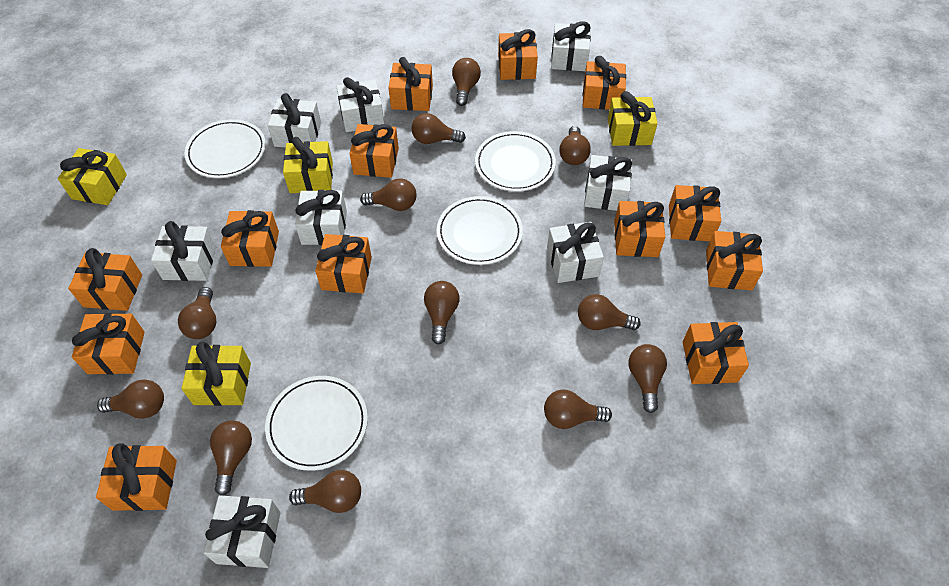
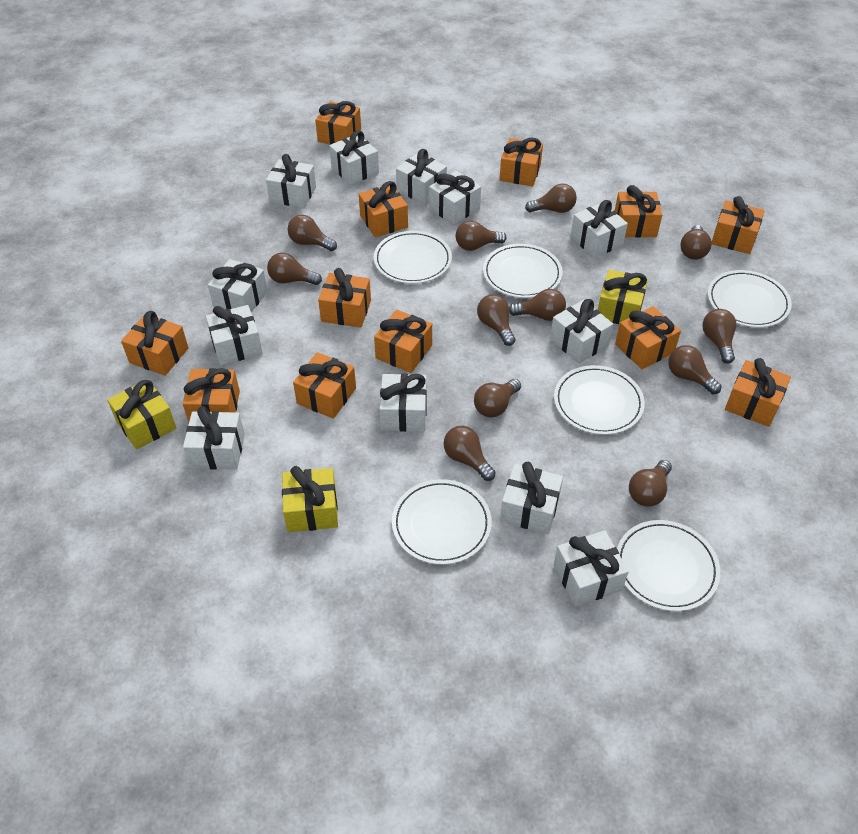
orange gift: [68,248,142,311] [72,313,145,375] [96,443,177,511] [221,210,279,267] [315,234,372,293] [349,124,399,178] [388,57,433,111] [498,29,538,80] [583,56,626,110] [614,201,665,257] [669,185,721,241] [682,322,749,384] [706,231,763,290] = 13 -> [121,311,188,376] [183,368,240,423] [293,352,356,419] [315,101,361,145] [318,268,371,328] [359,181,408,237] [374,309,432,373] [500,138,543,186] [615,185,662,238] [615,306,681,369] [712,196,765,254] [725,358,791,427] = 12
white gift: [151,221,216,281] [204,495,281,568] [268,93,321,148] [295,190,347,245] [336,77,384,132] [547,222,604,283] [551,21,591,71] [584,155,632,211] = 8 -> [183,406,245,470] [206,305,263,365] [208,259,268,312] [266,154,316,208] [329,130,379,185] [379,373,427,432] [396,149,447,205] [429,171,481,225] [500,462,563,534] [550,299,613,364] [554,530,629,607] [571,200,628,258] = 12
white plate: [185,119,266,178] [265,376,368,471] [437,196,523,265] [475,131,556,192] = 4 -> [374,231,452,284] [392,479,492,565] [483,244,563,298] [554,365,645,435] [617,520,720,611] [708,270,792,328] = 6
yellow gift: [58,148,127,205] [182,342,251,406] [283,137,333,193] [608,91,658,146] = 4 -> [107,379,176,450] [282,466,338,532] [598,270,648,324] = 3

